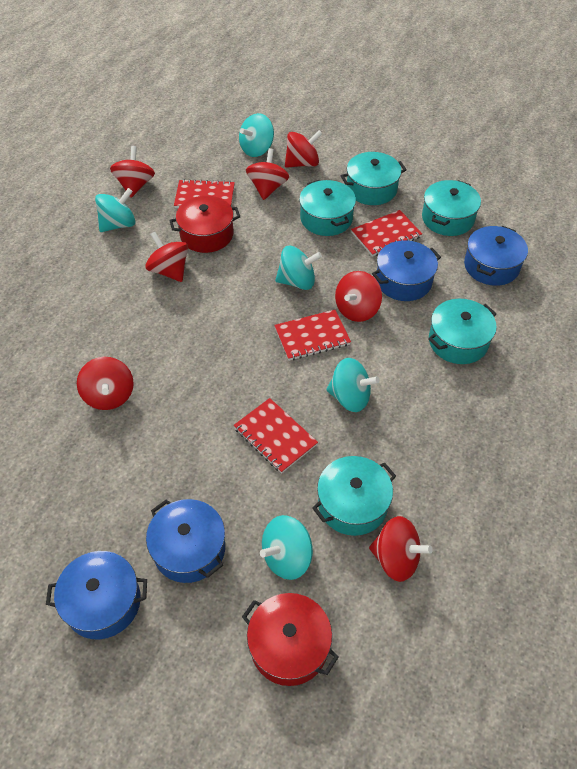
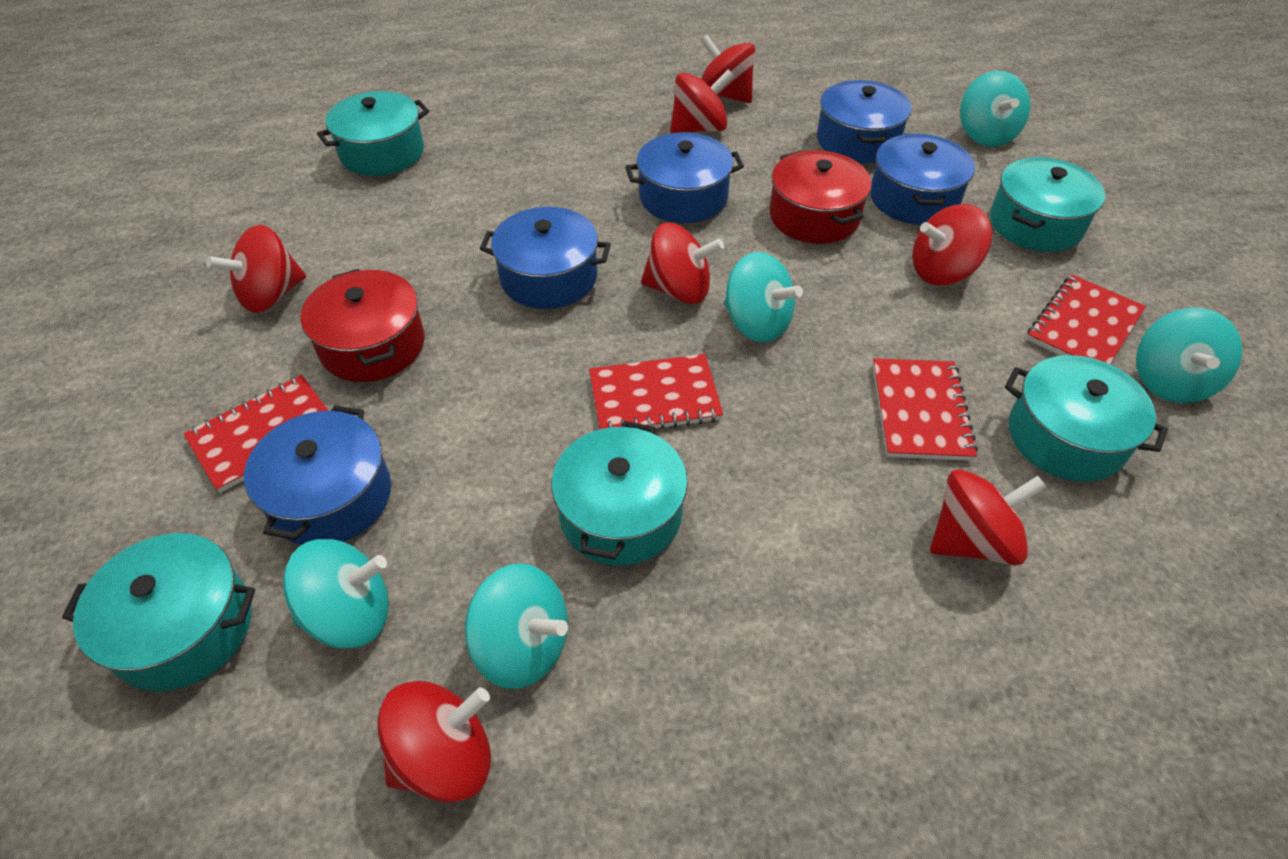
blue pot: [46,551,147,640] [146,499,225,583] [372,240,441,301] [464,226,528,286] = 4 -> [244,405,391,545] [480,207,611,309] [625,132,744,223] [817,80,912,163] [870,134,975,225] = 5

